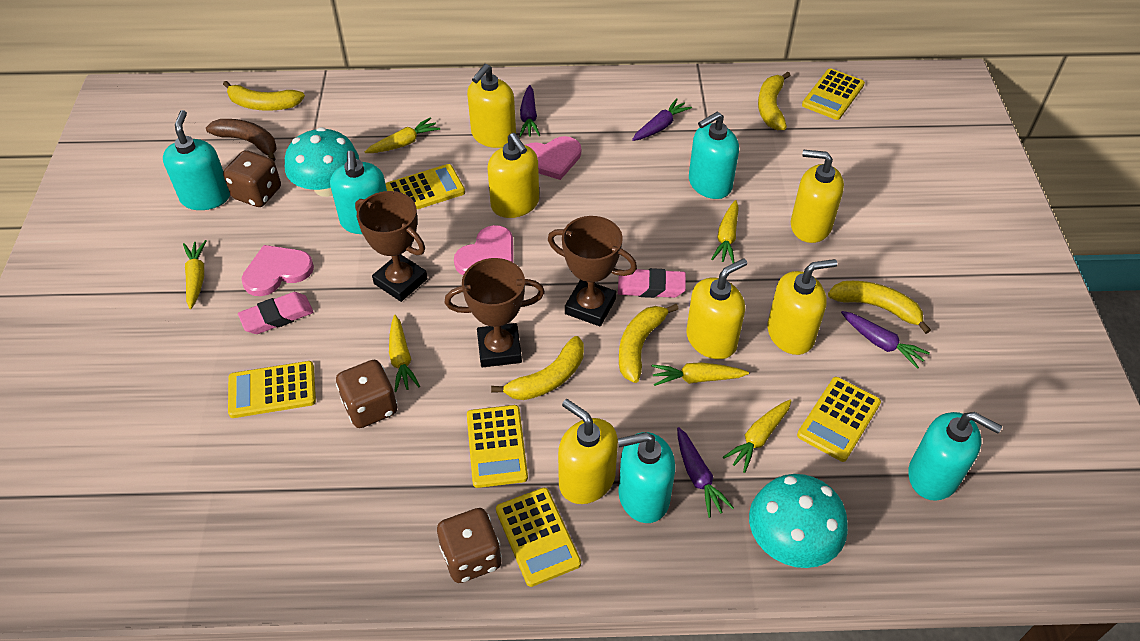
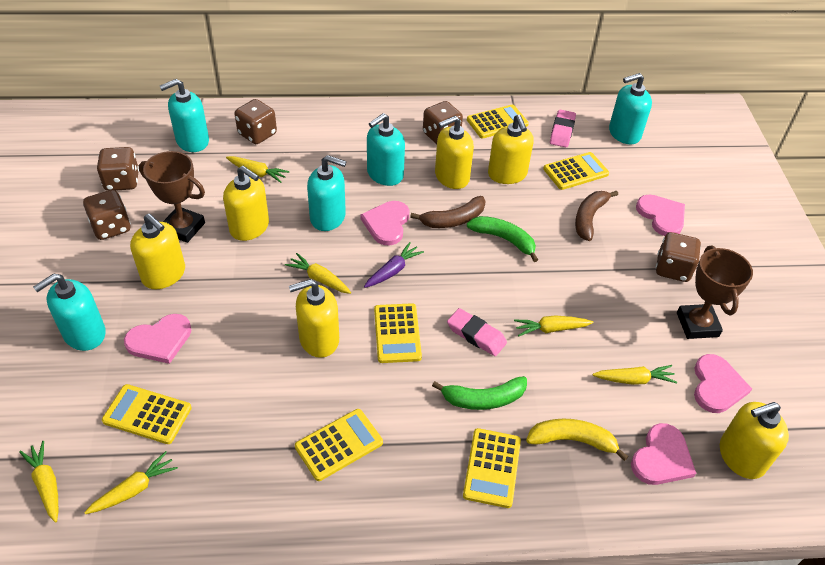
brown banana: [206,119,277,162] = 1 -> [410,196,486,228] [575,191,618,241] = 2
brown dice: [223,150,281,207] [336,360,397,428] [437,508,502,583] = 3 -> [83,190,131,240] [97,147,139,191] [235,99,277,144] [423,101,463,144] [656,232,701,282] = 5
brown trophy: [355,191,427,302] [445,258,545,367] [548,216,637,326] = 3 -> [139,151,205,243] [677,246,753,339] = 2
green banana: none = 0 -> [432,376,527,410] [467,216,538,262] = 2
pink heart: [241,245,314,296] [454,225,514,275] [526,136,581,180] = 3 -> [124,314,191,364] [361,201,409,245] [631,423,696,485] [636,195,685,236] [694,354,752,413] = 5
purple carrot: [519,85,540,137] [632,98,692,141] [677,427,734,518] [841,311,930,369] = 4 -> [364,242,424,288] = 1
turquoise mushroom: [285,127,359,197] [749,474,848,568] = 2 -> none = 0
yellow banana: [223,81,305,111] [491,336,584,400] [619,304,679,383] [758,72,791,130] [828,281,931,334] = 5 -> [526,419,628,461] = 1

